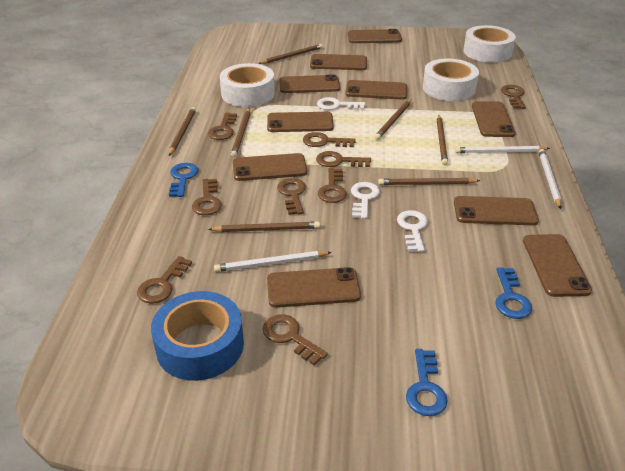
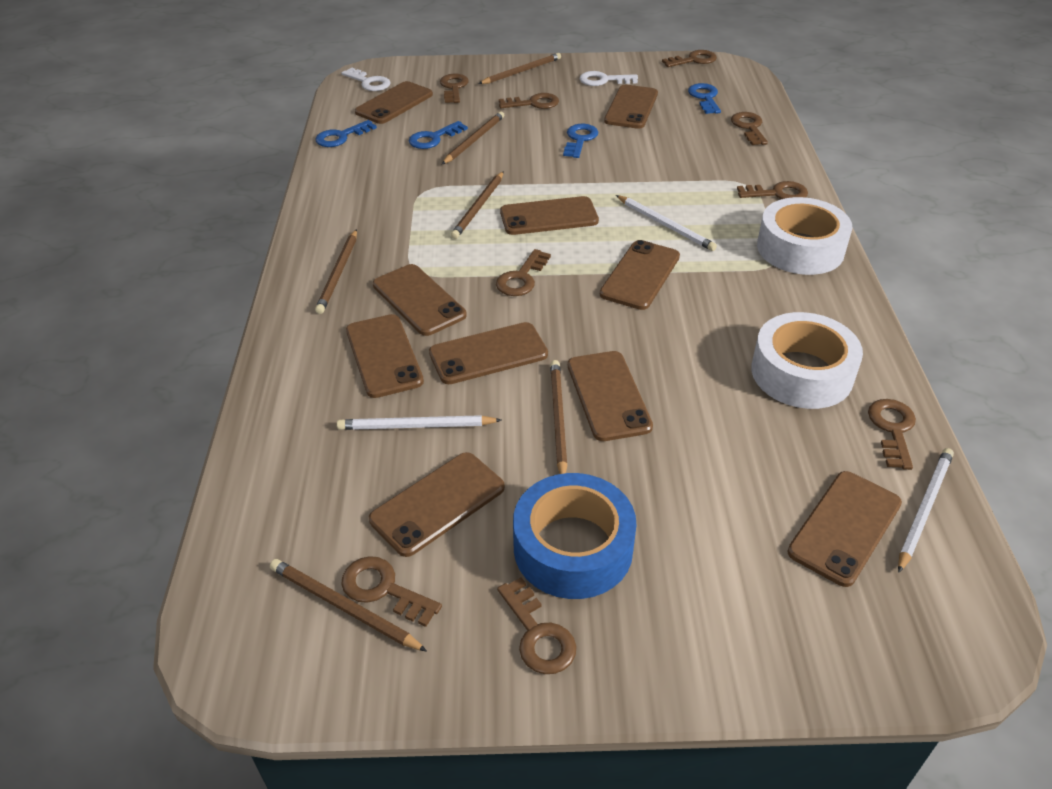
blue key: [169,163,198,197] [406,349,448,416] [495,267,532,319] = 3 -> [315,120,377,147] [409,121,468,149] [563,124,598,158] [688,83,721,114] = 4
brown pencil: [169,107,196,156] [208,221,320,232] [231,108,250,157] [258,44,323,64] [374,99,412,140] [378,178,480,185] [437,115,448,165] = 7 -> [270,559,427,652] [315,229,357,314] [442,111,504,164] [451,171,504,239] [478,53,561,84] [550,360,567,474] = 6
white key: [317,97,365,110] [351,182,380,219] [397,210,428,252] = 3 -> [341,68,391,91] [580,71,638,86] = 2
white tape: [220,63,275,107] [423,59,479,101] [463,25,516,63] = 3 -> [751,312,863,409] [757,197,853,275] = 2

